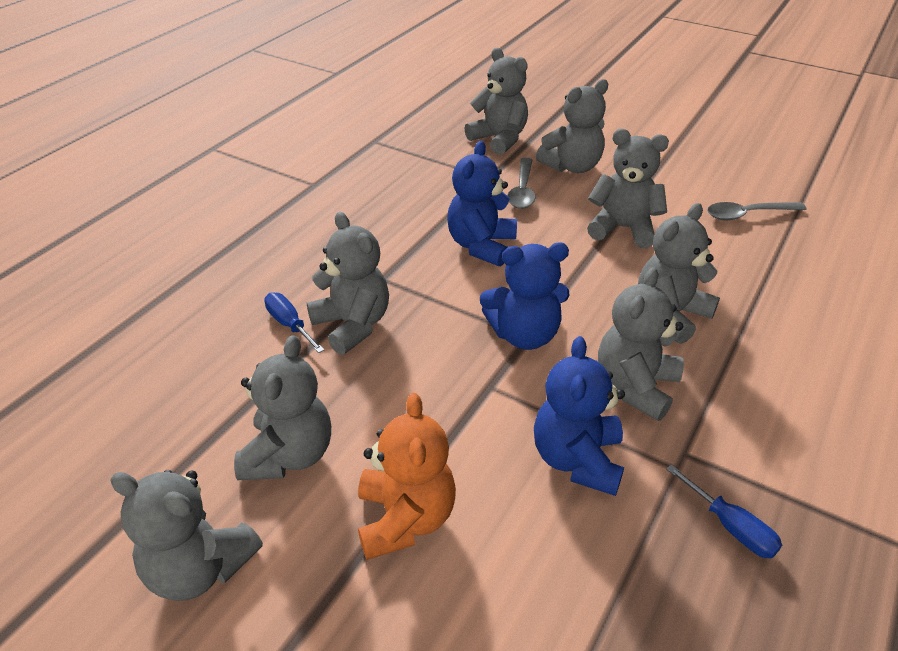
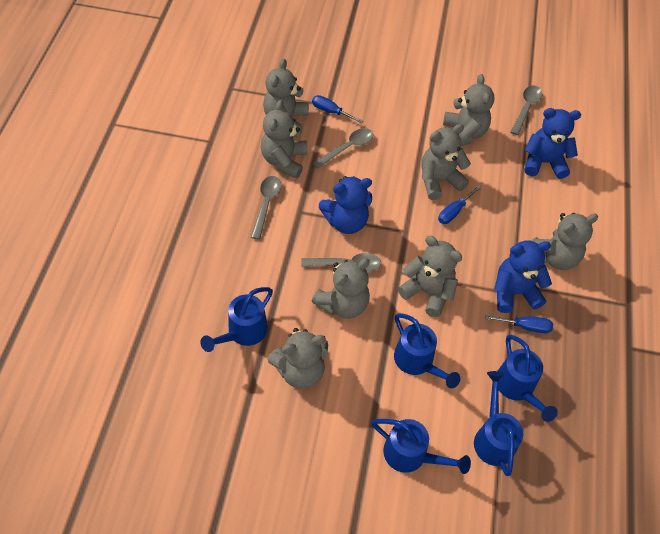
blue screwdriver: [264,292,324,353] [666,464,782,558] = 2 -> [312,95,363,123] [438,186,481,224] [485,315,553,333] = 3
blue watering can: none = 0 -> [200,287,273,352] [372,419,471,474] [394,313,460,388] [474,371,523,476] [498,335,558,422] = 5
grey spoon: [507,158,535,209] [707,202,806,220] = 2 -> [251,176,282,240] [301,253,381,272] [313,128,374,169] [511,85,542,135] = 4
orange teddy bear: [358,393,456,560] = 1 -> none = 0

